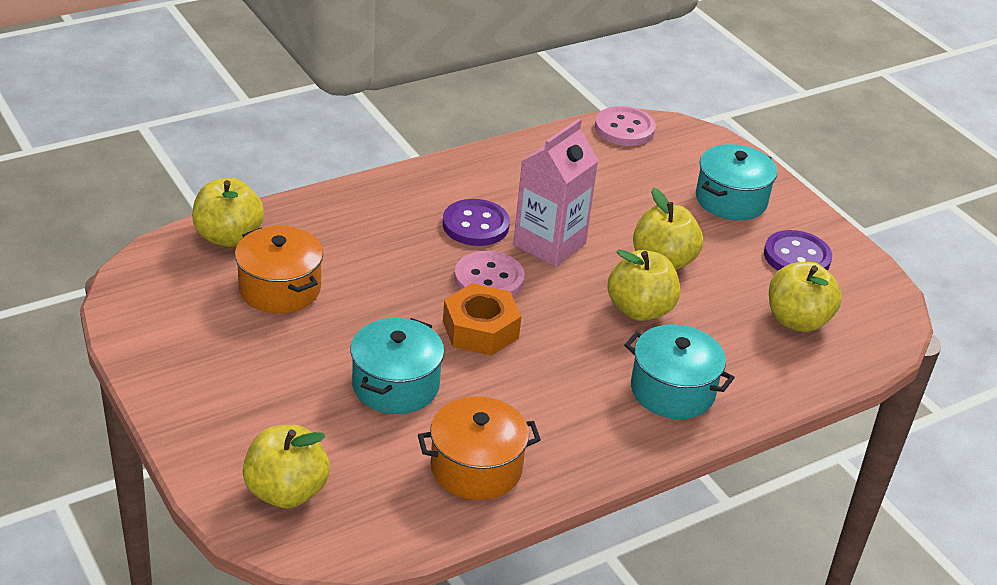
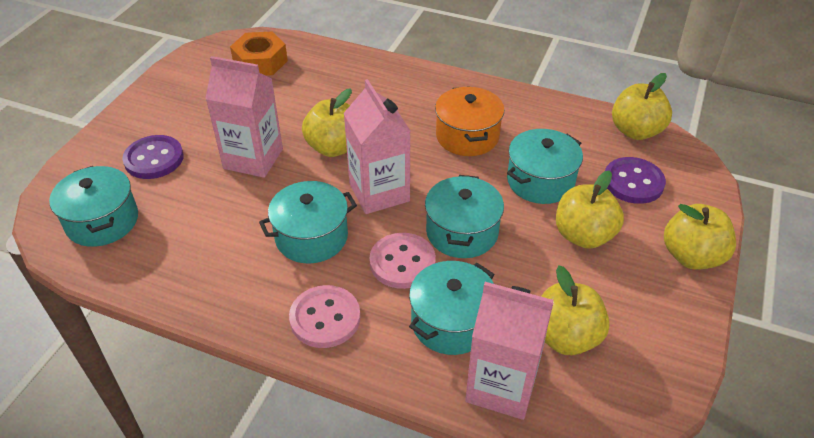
orange pot: [235,226,323,314] [418,396,541,500] = 2 -> [435,86,504,156] = 1
pink carton: [513,119,599,267] = 1 -> [205,56,283,178] [344,79,410,214] [465,282,553,420] = 3
turquoise pot: [350,318,444,414] [624,324,734,419] [696,144,777,220] = 3 -> [49,166,138,247] [259,181,357,264] [409,261,494,355] [425,175,504,258] [507,129,583,204] = 5

